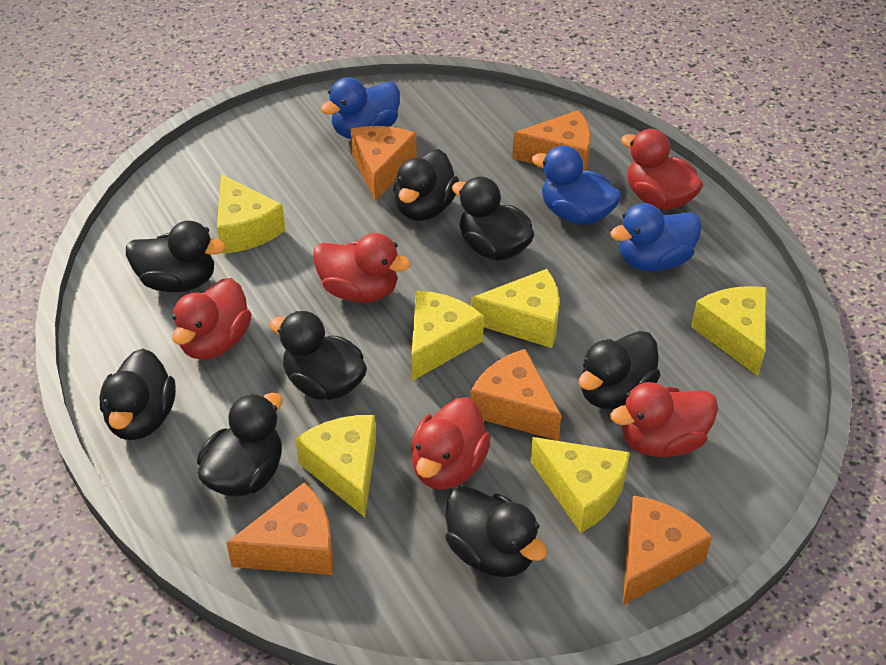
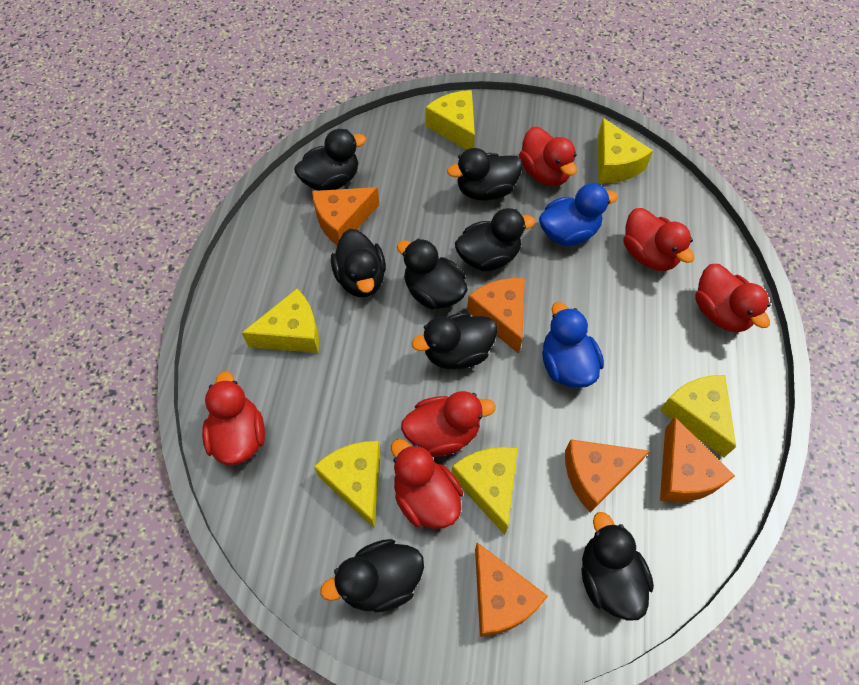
blue duck: [321,77,400,139] [532,145,621,225] [610,203,702,271] = 3 -> [539,183,618,246] [542,302,604,388] = 2
red duck: [172,278,252,360] [313,233,411,302] [411,397,491,490] [610,382,718,457] [621,129,703,210] = 5 -> [202,371,265,465] [391,439,463,529] [401,391,496,457] [519,127,577,186] [623,208,694,271] [695,264,770,332] = 6

